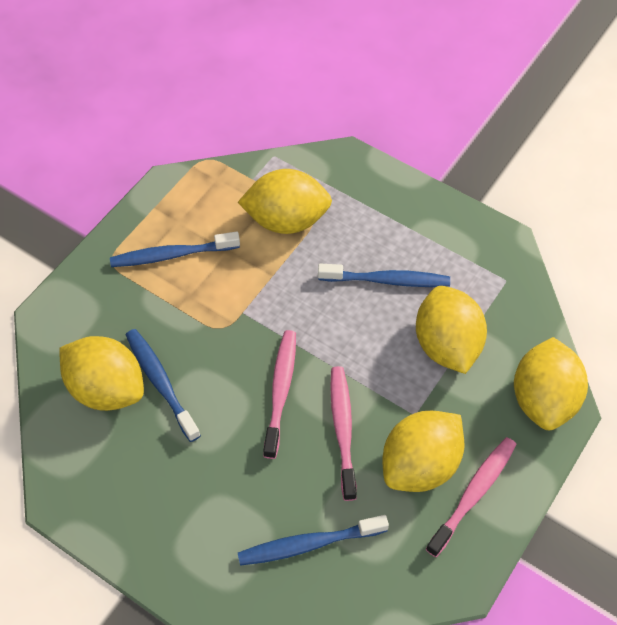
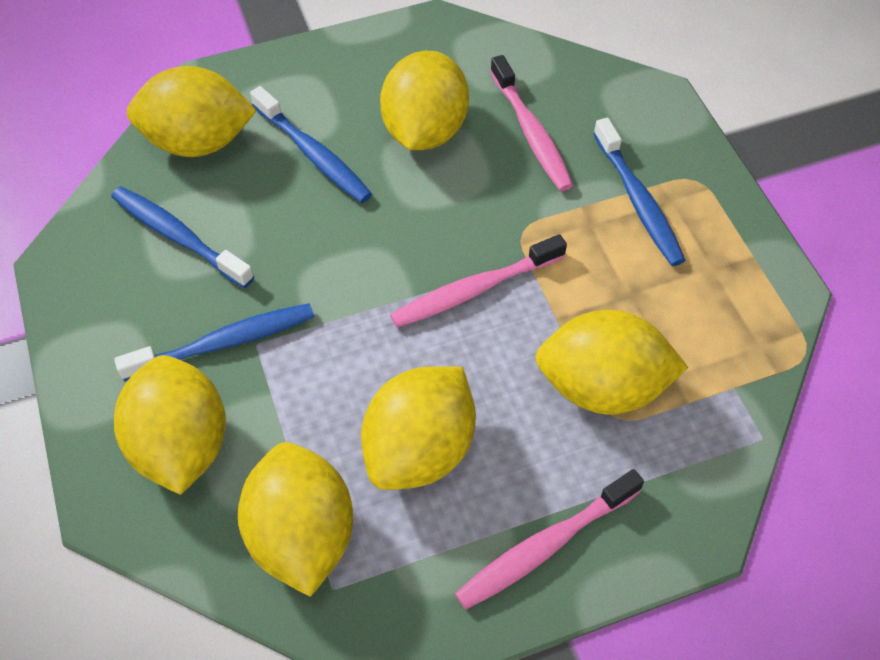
yellow lemon: [59,336,144,411] [238,169,332,234] [383,411,465,492] [416,286,487,374] [514,337,588,430] = 5 -> [114,355,226,495] [127,66,257,157] [238,442,353,597] [361,366,476,490] [380,51,469,150] [535,310,688,414] = 6

